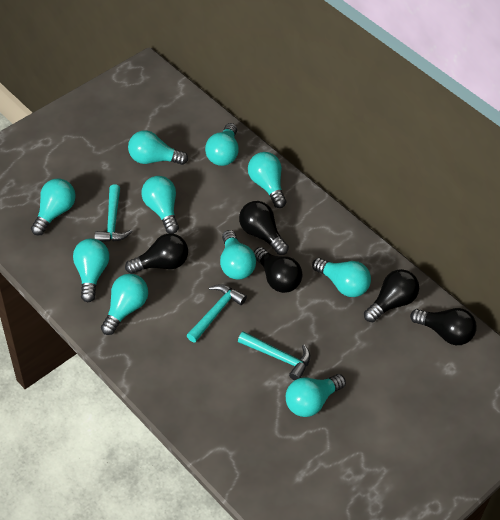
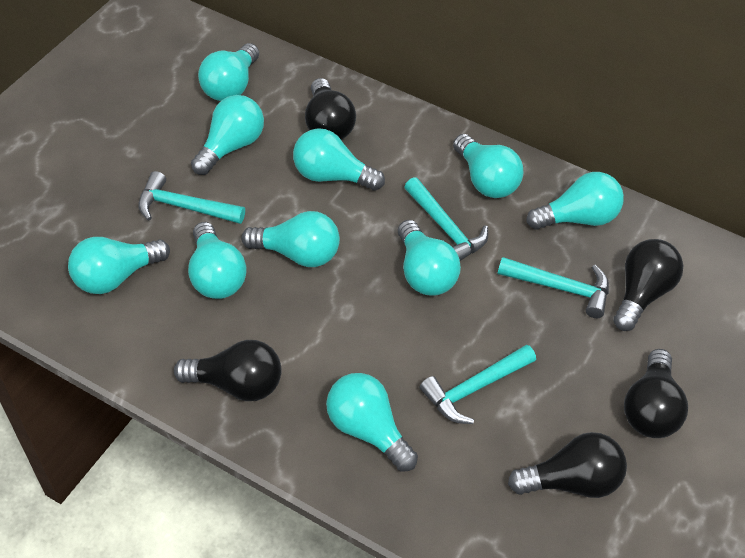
turquoise hammer: [95,184,132,242] [187,284,247,343] [238,332,310,381] = 3 -> [138,171,245,224] [405,177,488,261] [420,345,536,424] [498,257,609,318] = 4

